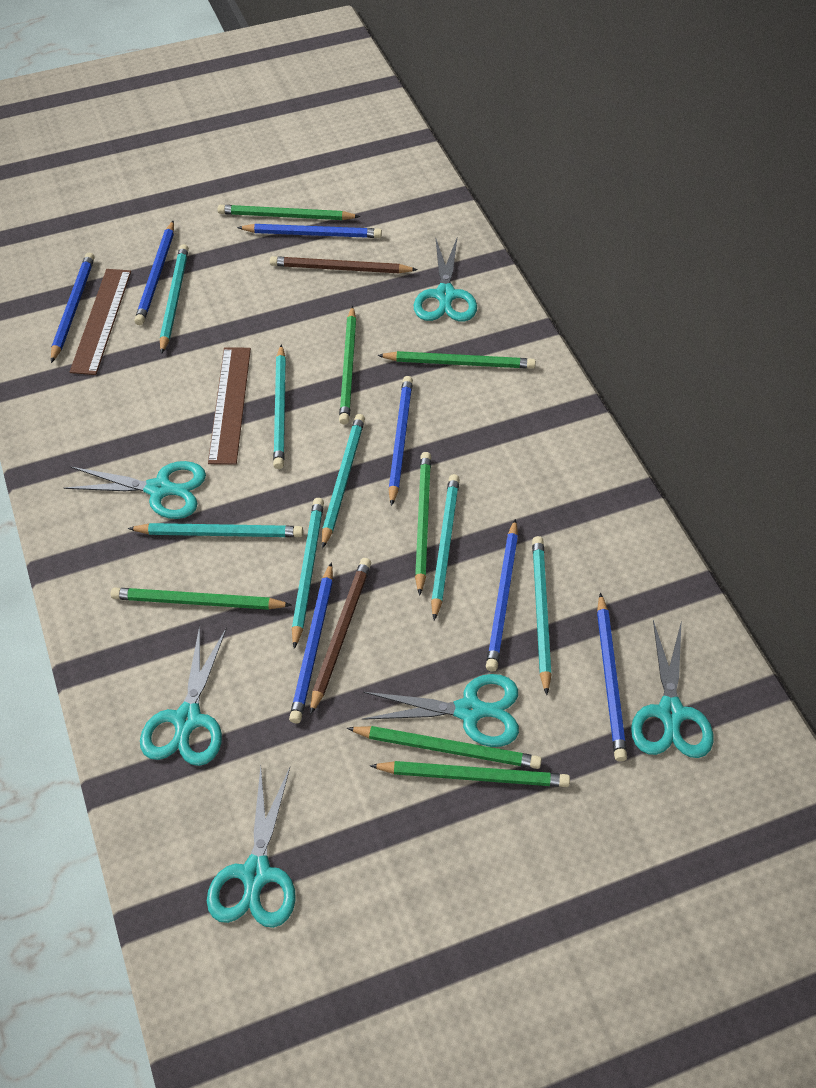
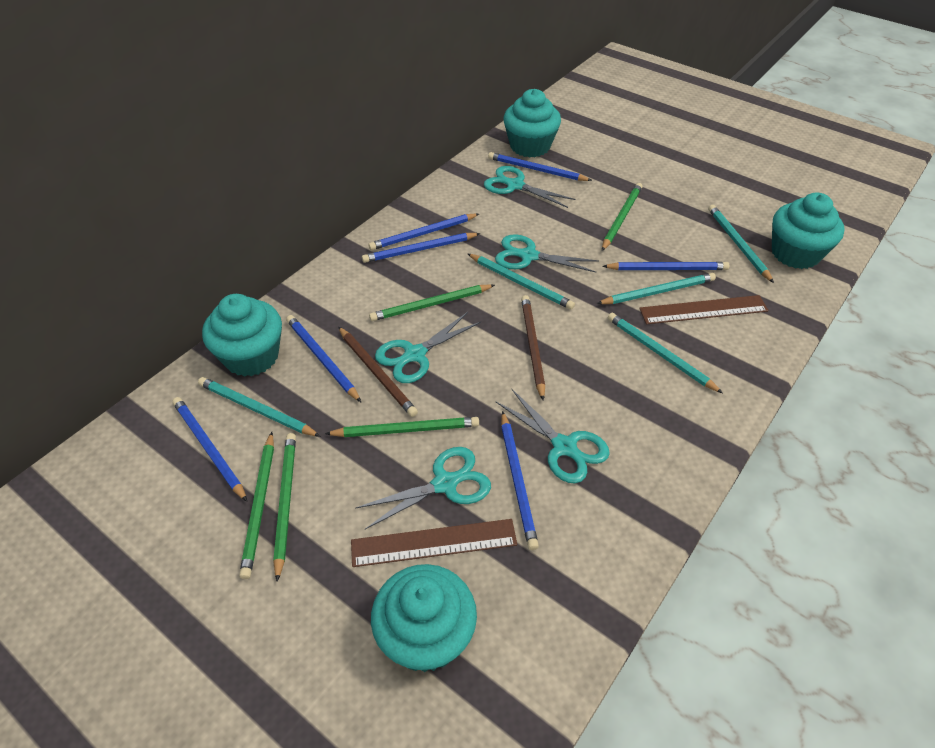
green pencil: [111,587,291,610] [217,205,360,220] [339,306,356,425] [347,726,542,769] [370,761,570,787] [377,351,536,369] [415,452,431,596] = 7 -> [239,432,274,579] [273,433,296,582] [325,417,479,437] [369,284,495,321] [602,183,643,251] = 5
turquoise cupcake: none = 0 -> [202,294,282,377] [371,564,477,672] [503,89,561,158] [772,193,845,269] = 4
turquoise pencil: [128,523,303,537] [160,244,189,354] [273,344,286,469] [292,498,324,649] [322,414,365,549] [431,474,460,621] [532,536,552,695] = 7 -> [198,377,321,437] [467,253,575,310] [596,273,716,304] [608,313,723,393] [708,205,774,283] = 5
turquoise scissors: [64,461,206,519] [140,625,227,766] [207,766,296,928] [362,674,519,747] [414,238,477,322] [631,620,713,758] = 6 -> [355,447,491,529] [375,312,481,383] [484,166,576,208] [495,234,599,273] [496,389,610,483] = 5

